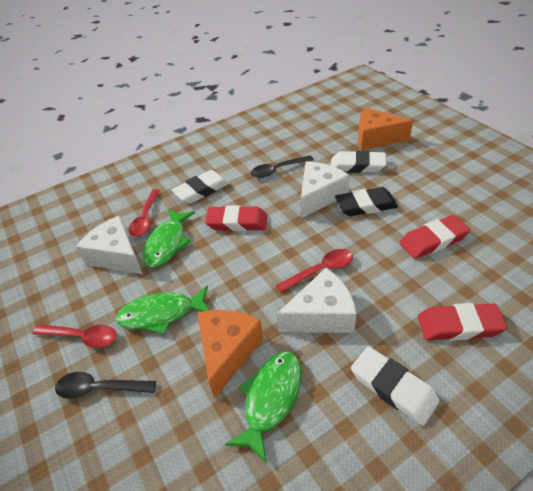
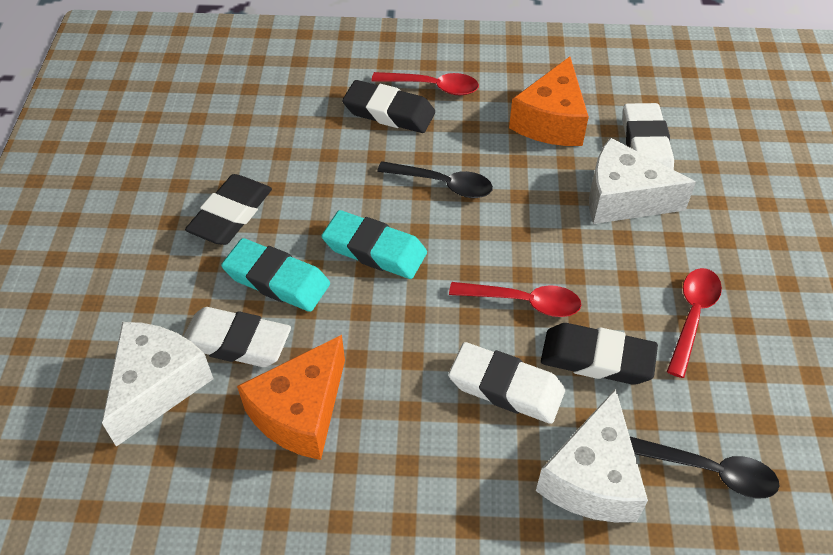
black eraser: [335,187,398,216] = 1 -> [185,174,272,245] [342,80,435,133] [541,323,658,385] = 3
green fish: [116,286,209,334] [143,209,195,268] [225,352,302,464] = 3 -> none = 0
red eraser: [205,205,267,231] [400,215,470,259] [418,303,507,341] = 3 -> none = 0
turquoise eraser: none = 0 -> [221,238,330,312] [322,210,427,279] = 2

